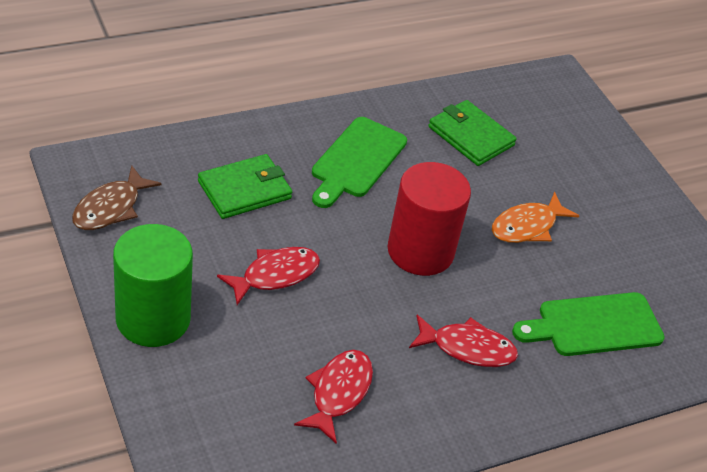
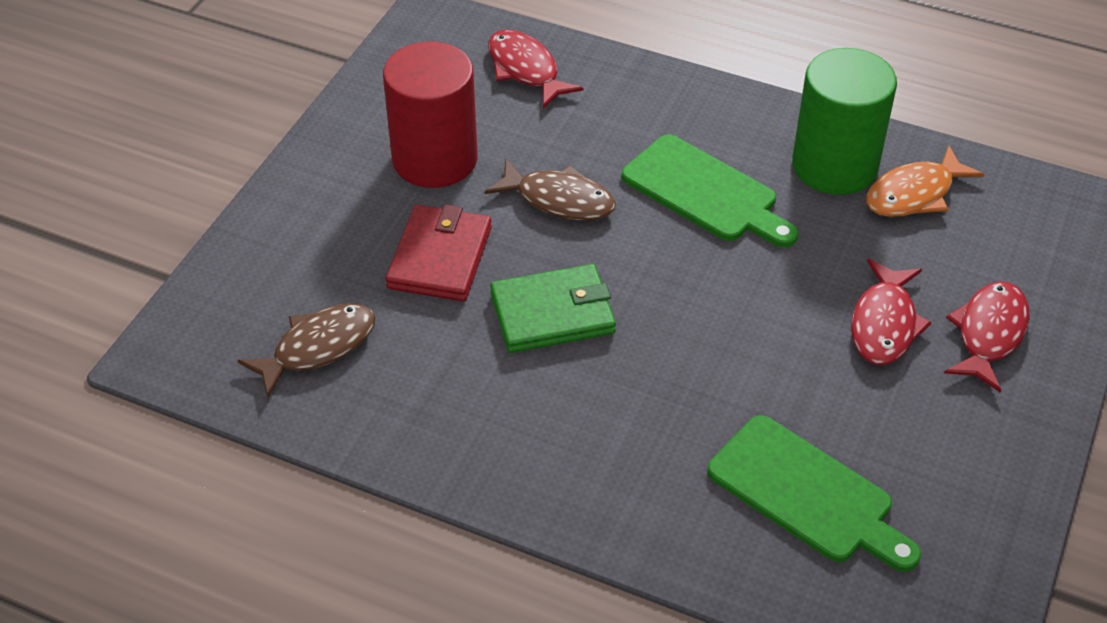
brown fish: [72,165,162,230] = 1 -> [237,303,376,397] [485,159,616,221] = 2
green wallet: [198,154,292,219] [428,100,517,166] = 2 -> [490,264,616,353] = 1
red wallet: none = 0 -> [386,204,492,301] = 1

